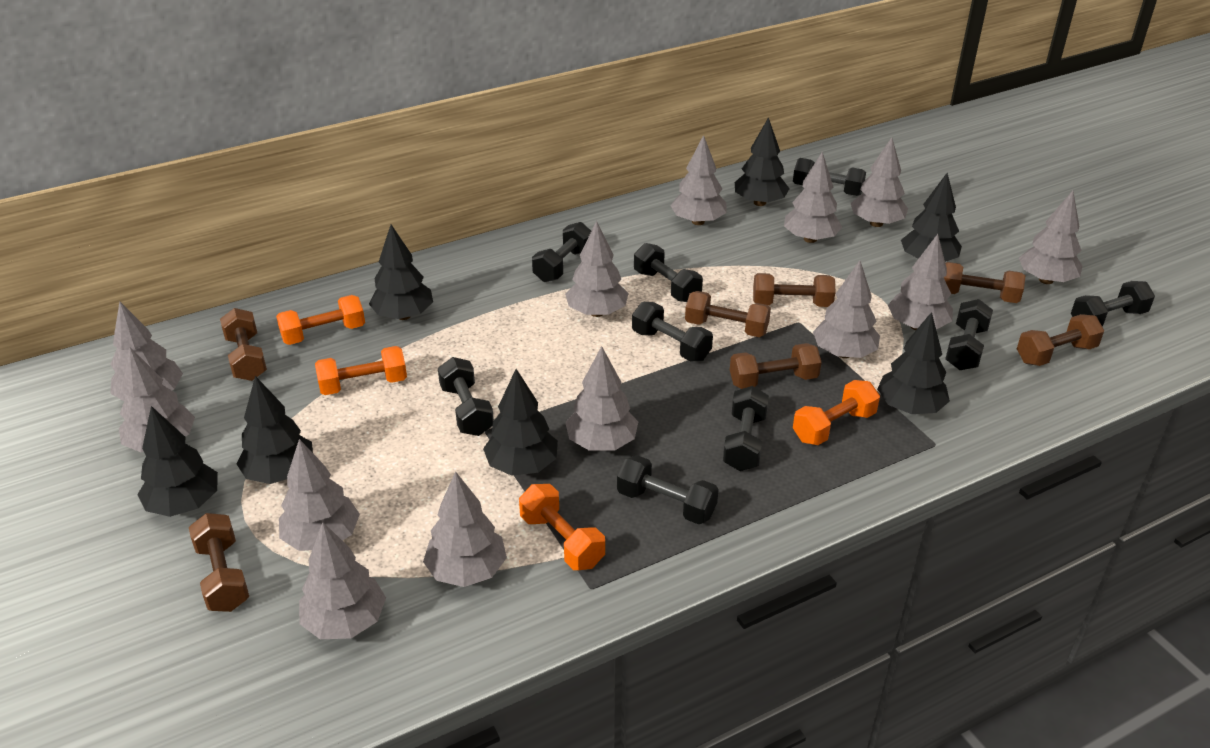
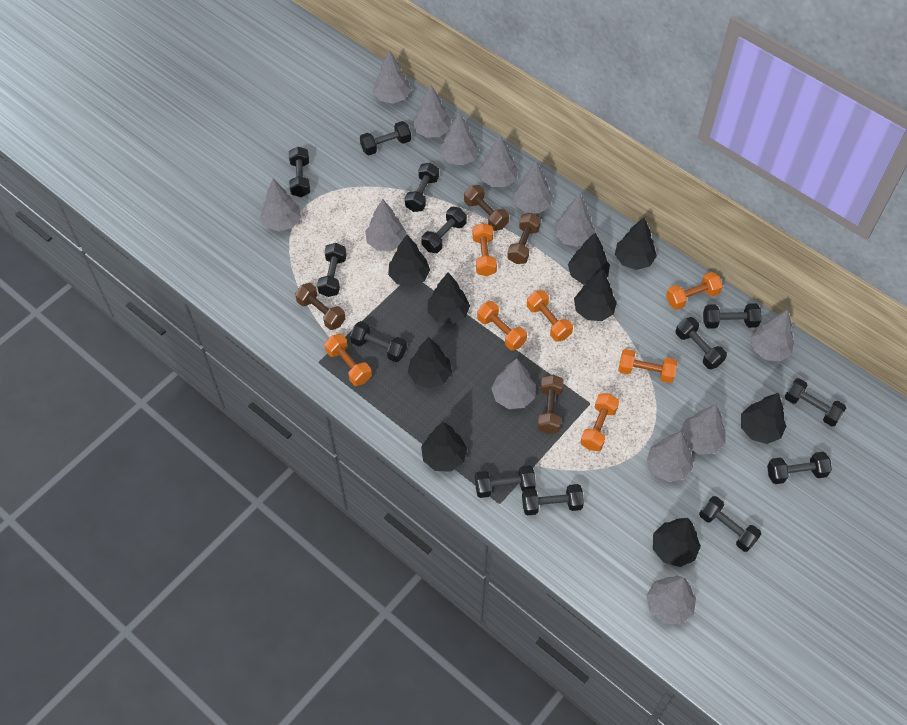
black dumbbell: [438,357,494,436] [532,222,591,282] [617,455,719,524] [632,302,713,362] [634,243,703,302] [723,386,769,471] [793,158,866,196] [945,299,993,370] [1071,281,1155,327] = 9 -> [289,147,310,197] [317,243,347,297] [350,321,407,362] [360,121,411,155] [405,163,439,212] [421,207,467,253] [475,465,536,498] [522,484,584,515] [676,317,727,369] [699,496,761,552] [703,304,762,329] [767,452,832,484] [785,378,846,427] = 13
black tree: [137,406,218,517] [236,376,313,484] [369,225,433,320] [483,369,558,476] [735,117,790,206] [877,312,950,414] [901,173,962,262] = 7 -> [388,235,430,287] [408,337,452,389] [421,422,467,472] [428,273,470,324] [568,233,610,284] [574,270,617,321] [615,217,657,270] [653,518,701,567] [741,393,786,444] = 9
brown dumbbell: [189,513,249,612] [220,308,267,381] [685,291,771,337] [730,343,822,389] [753,273,835,307] [944,262,1025,303] [1017,314,1104,366] = 7 -> [295,283,346,330] [464,185,509,231] [507,213,541,264] [537,375,563,434] = 4
orange dumbbell: [276,295,365,345] [315,346,407,395] [519,484,605,570] [793,380,880,445] = 4 -> [325,334,372,386] [473,223,497,276] [477,301,527,351] [527,290,573,342] [580,393,619,451] [618,349,677,383] [666,272,723,310] = 7

